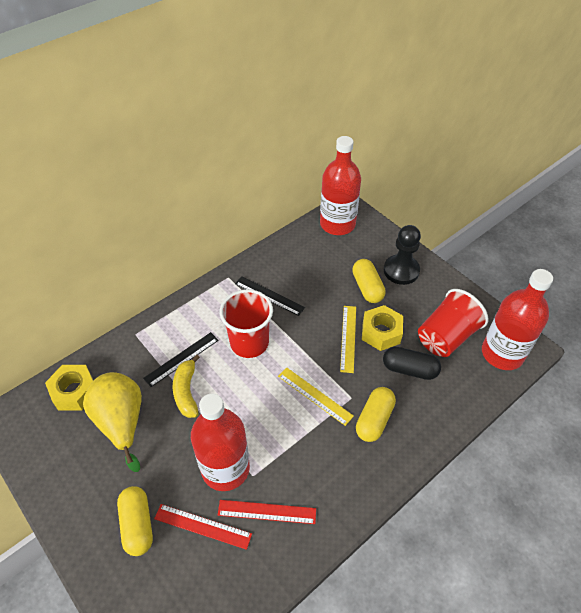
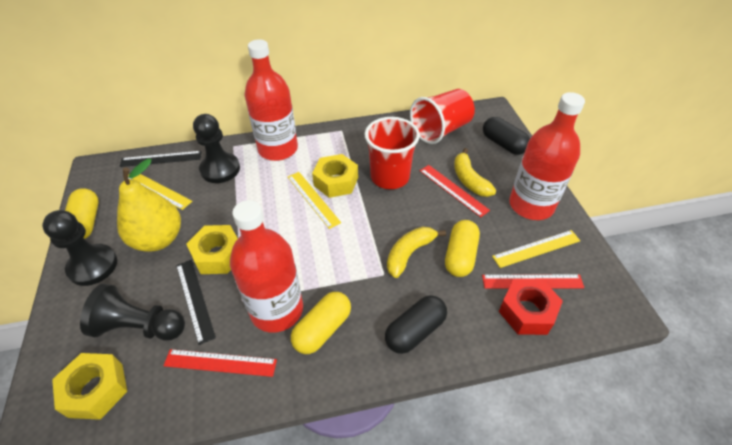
black capsule: [383,347,441,380] = 1 -> [385,295,447,354] [483,117,530,155] = 2
black pawn: [384,225,421,285] = 1 -> [42,210,117,286] [80,283,185,341] [193,114,240,183] = 3
red nut: none = 0 -> [499,279,563,335] = 1
red ruler: [154,504,252,550] [218,500,316,524] = 2 -> [163,349,277,377] [420,165,490,217] [482,274,584,289] = 3
yellow banana: [173,354,200,418] = 1 -> [387,227,446,278] [454,148,496,197] = 2
yellow nut: [45,365,93,410] [362,305,403,351] = 2 -> [52,353,127,420] [186,225,238,274] [312,154,358,198] = 3
yellow ruler: [278,368,354,426] [340,306,356,373] = 2 -> [128,174,192,210] [288,172,341,229] [492,230,580,268] = 3

